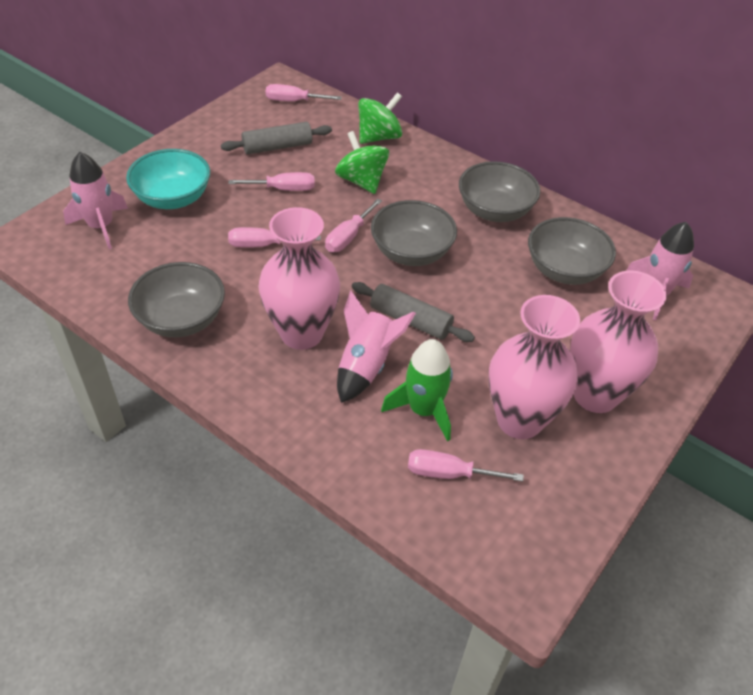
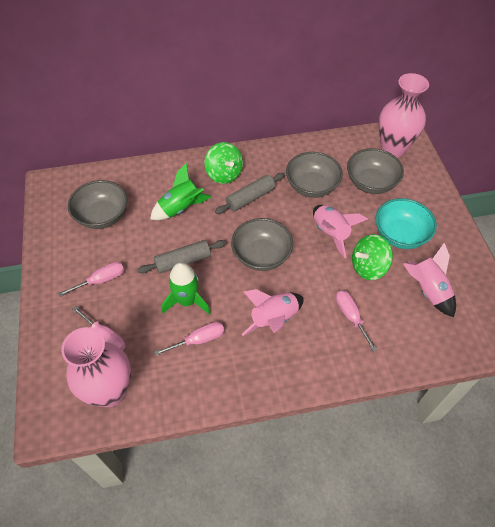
green rocket: [381,339,453,441] = 1 -> [150,163,212,220] [162,262,210,314] = 2
pink screwdriver: [228,172,315,191] [228,227,321,248] [265,84,342,101] [325,198,382,252] [408,449,524,482] = 5 -> [58,262,124,297] [72,306,126,350] [154,322,224,356] [336,290,377,352] = 4
pink vase: [258,207,340,350] [488,295,580,439] [570,270,667,413] = 3 -> [61,327,131,407] [379,73,429,158] = 2

